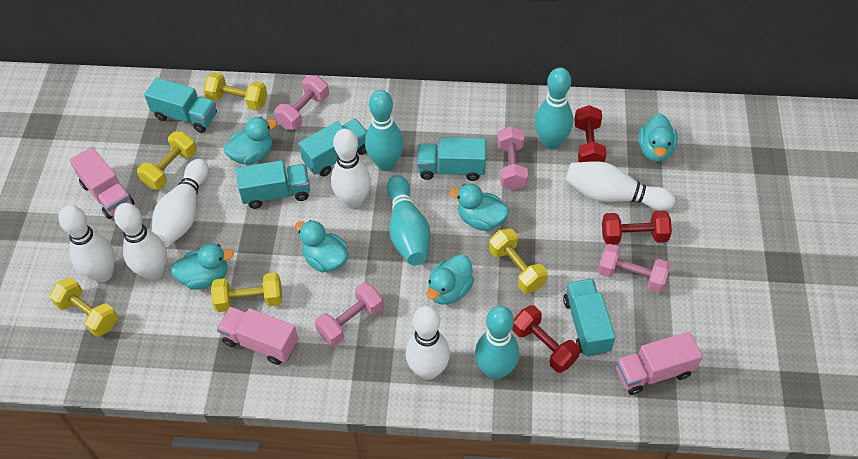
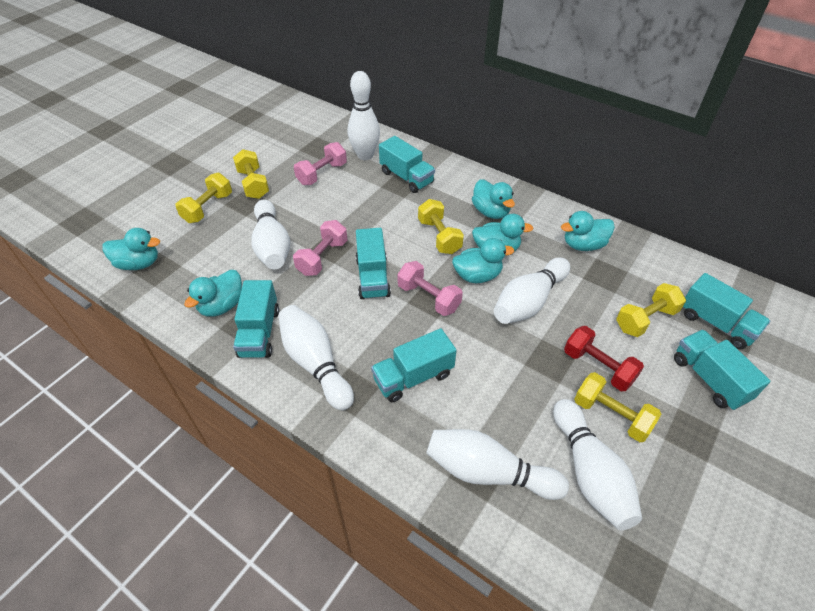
pink dumbbell: [275,75,329,130] [315,282,383,346] [497,126,528,190] [598,244,670,293] = 4 -> [293,220,347,276] [294,142,347,185] [397,261,463,316] = 3
pink truck: [70,147,135,219] [217,307,298,365] [616,331,703,395] = 3 -> none = 0
red dumbbell: [512,305,580,373] [574,105,607,162] [602,210,672,245] = 3 -> [564,326,644,391] = 1
turquoise bowling pin: [365,90,404,171] [387,175,430,265] [475,306,519,380] [535,67,573,149] = 4 -> none = 0
turquoise truck: [144,77,217,133] [236,160,310,209] [299,119,367,176] [417,137,486,181] [563,279,616,357] = 5 -> [233,280,279,358] [356,228,391,299] [371,328,456,402] [379,136,435,193] [674,330,770,410] [683,273,770,350] = 6

